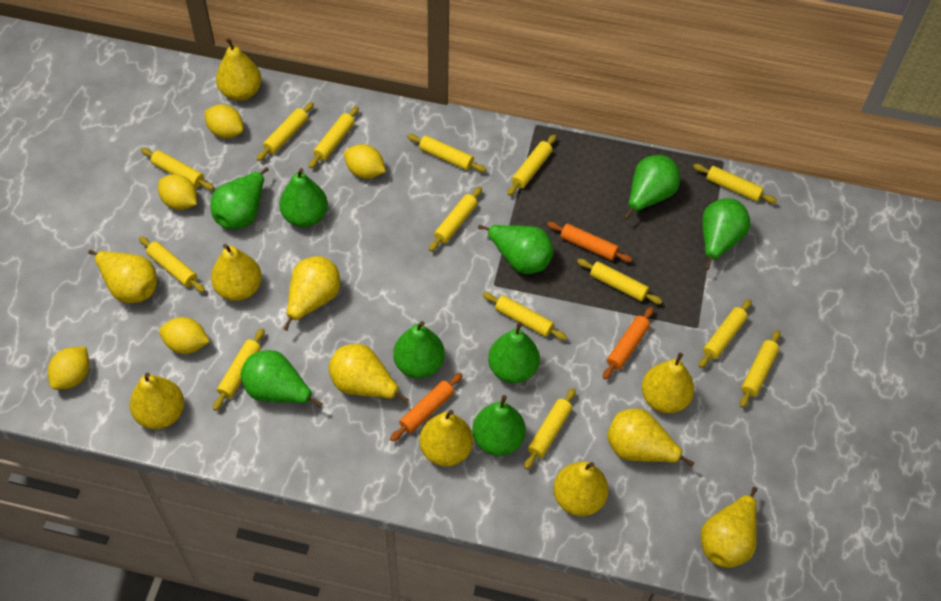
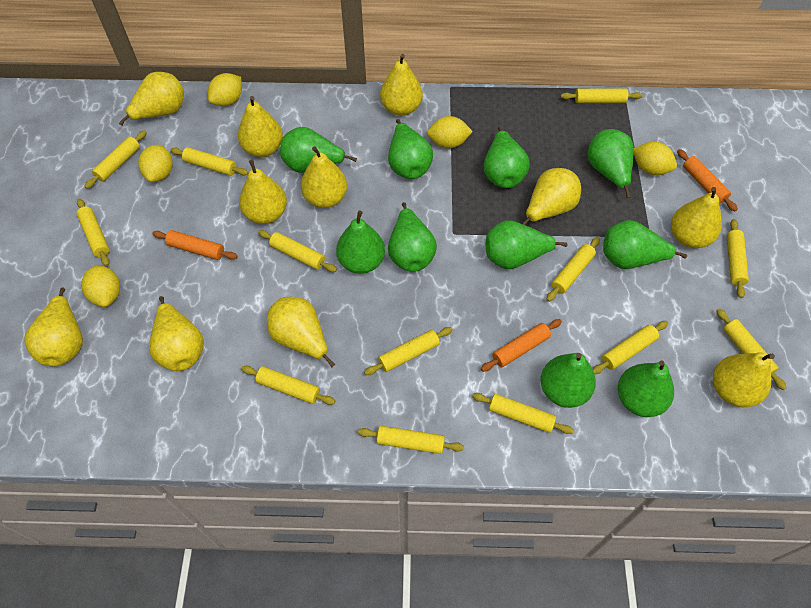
green pear: [210,167,269,229] [241,350,323,408] [279,168,328,227] [393,321,445,379] [472,395,526,456] [478,225,554,274] [488,322,540,383] [624,155,680,219] [702,198,750,270] = 9 -> [280,127,357,173] [336,210,385,274] [388,119,433,179] [388,202,437,272] [484,126,530,188] [486,220,568,269] [541,353,596,408] [588,129,634,198] [603,220,687,269] [618,360,674,417] = 10
yellow rolling pin: [139,236,205,293] [141,148,214,190] [213,328,264,411] [257,102,314,161] [309,106,359,168] [407,134,486,172] [429,187,482,252] [483,292,567,340] [507,134,556,196] [524,388,576,469] [577,259,662,304] [693,164,777,204] [699,299,752,368] [740,330,781,408] = 14 -> [77,199,110,266] [84,130,147,189] [170,147,249,176] [241,366,335,405] [258,230,337,272] [358,426,464,454] [364,327,453,375] [472,393,574,434] [546,237,600,302] [561,88,642,103] [593,321,668,374] [716,308,787,390] [727,219,749,298] = 13

